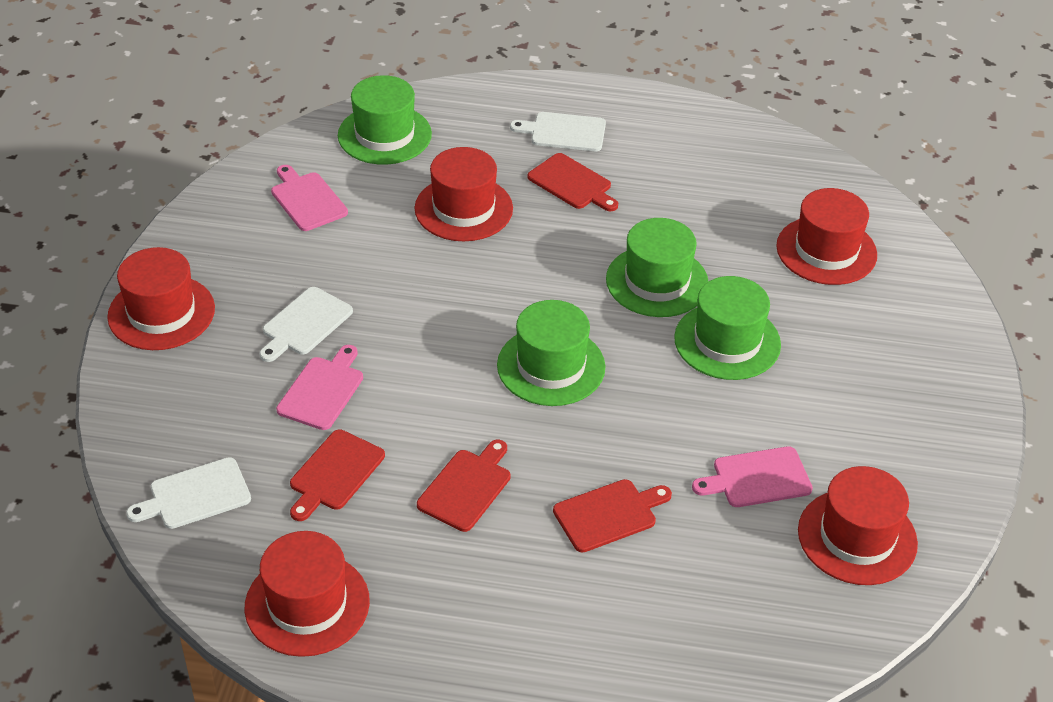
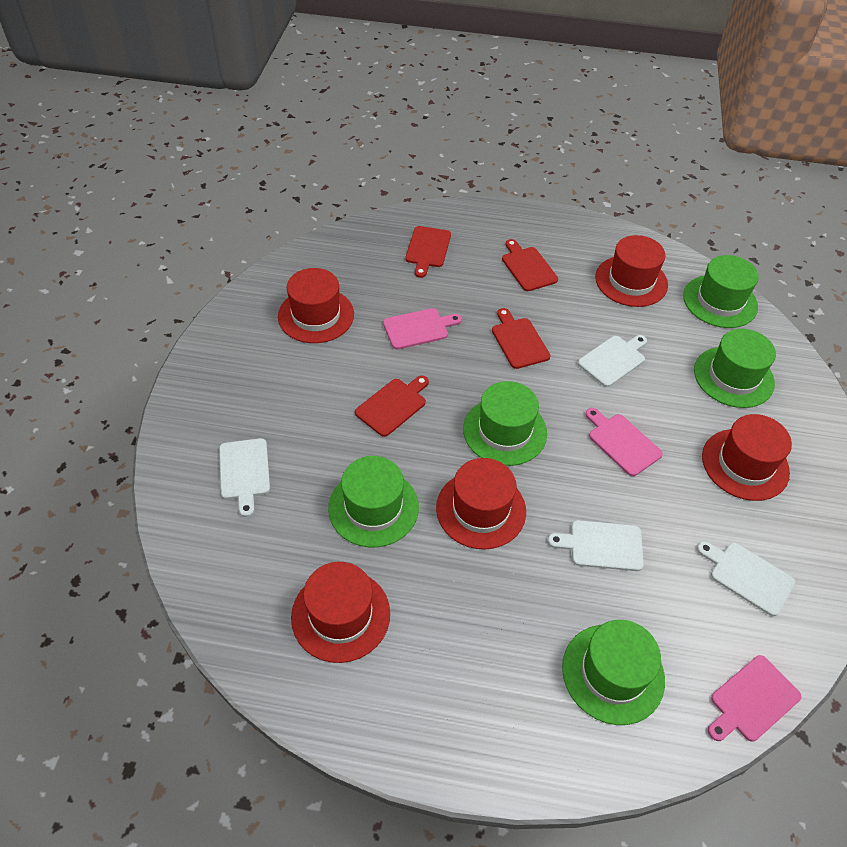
green hat: [338,75,432,165] [497,300,605,406] [606,218,709,317] [674,276,781,380] = 4 -> [328,456,419,547] [463,381,547,466] [562,620,665,725] [683,255,759,328] [694,329,776,408] = 5
white cutting board: [126,457,251,529] [259,287,353,362] [510,112,606,151] = 3 -> [219,438,270,517] [548,520,644,571] [578,335,647,387] [697,541,795,616] = 4

